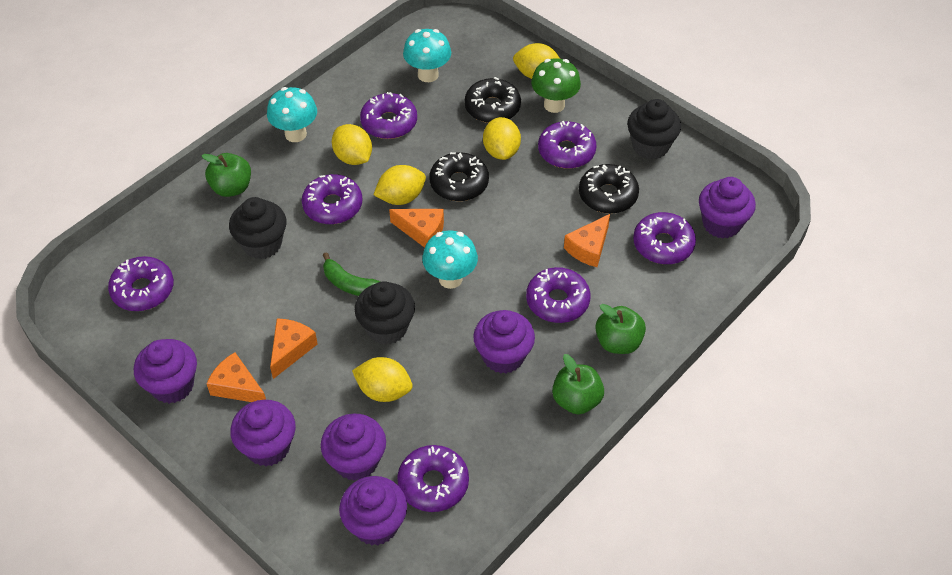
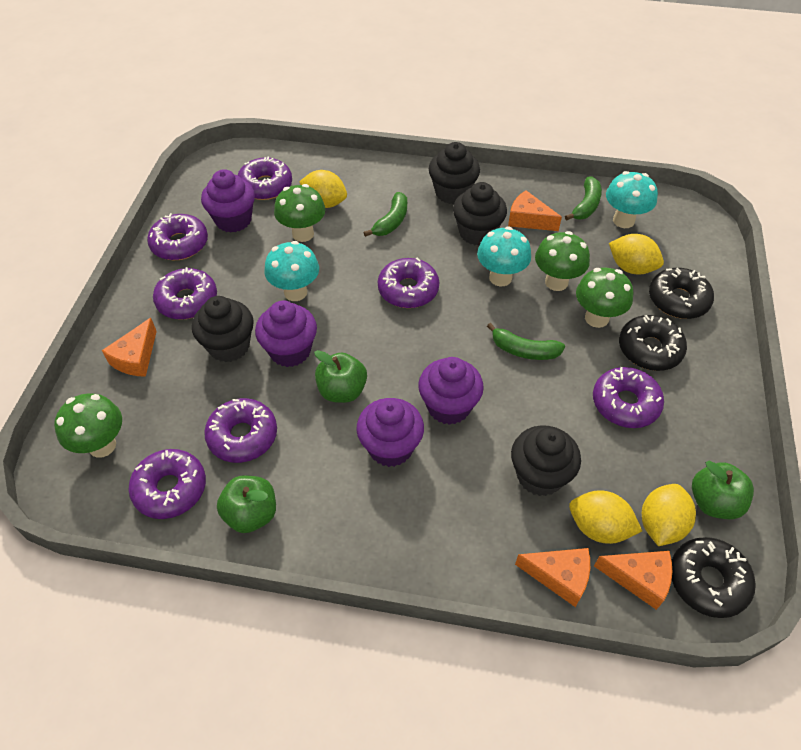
black cupcake: [229,197,286,259] [355,281,415,345] [627,99,681,160] = 3 -> [192,296,254,362] [429,142,480,204] [453,182,507,246] [511,425,581,496] = 4
green banana: [323,252,380,296] = 1 -> [363,192,407,237] [487,323,565,360] [565,177,602,220] = 3
green mushroom: [531,58,581,113] = 1 -> [54,393,122,458] [274,184,326,242] [535,231,590,291] [576,268,633,328] = 4
purple cupcake: [134,339,197,404] [230,400,296,466] [321,414,386,481] [339,476,407,545] [473,310,535,374] [699,177,756,238] = 6 -> [201,169,255,233] [255,300,317,367] [356,398,424,467] [418,357,484,425] = 4
yellow lemon: [332,124,372,165] [352,357,413,402] [373,165,426,205] [483,117,521,160] [513,43,560,79] = 5 -> [299,170,347,208] [569,491,642,544] [609,234,664,275] [642,484,696,546] = 4

